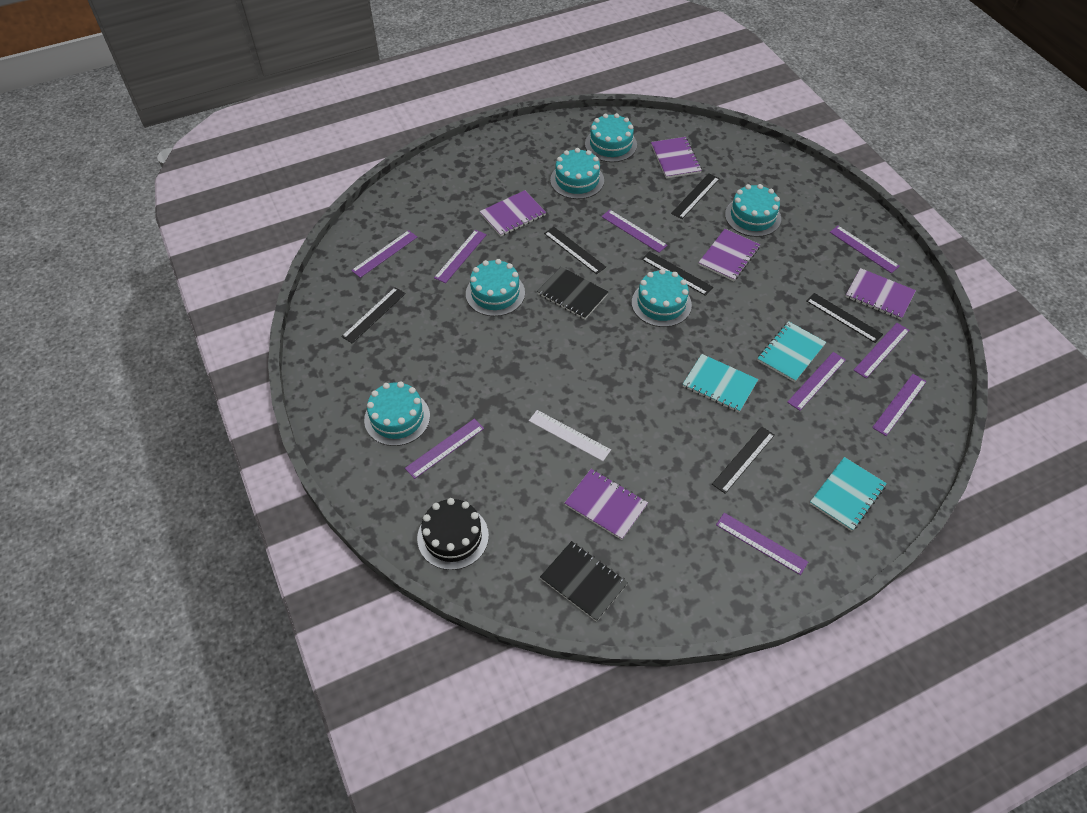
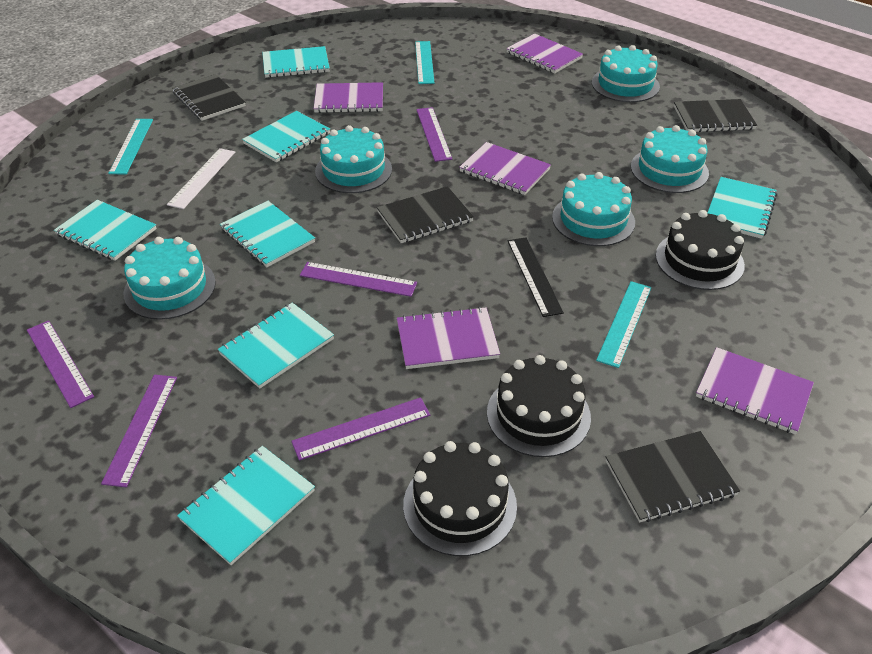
black cake: [417,498,489,570] = 1 -> [403,441,517,556] [487,355,591,457] [656,210,745,290] = 3
black notebook: [537,267,608,320] [540,541,628,622] = 2 -> [172,74,245,121] [377,186,474,243] [606,431,740,522] [674,99,757,132] = 4
black ruler: [341,287,406,343] [544,227,606,274] [642,251,713,296] [671,173,720,219] [712,426,775,494] [807,293,883,343] = 6 -> [507,237,564,317] = 1
purple ruler: [351,230,417,278] [405,419,484,479] [434,230,487,283] [601,210,668,253] [716,513,808,575] [787,352,846,411] [830,226,900,273] [853,323,910,378] [872,374,927,436] = 9 -> [27,320,94,408] [101,375,177,487] [291,397,430,461] [300,262,417,297] [416,107,452,162] = 5
turquoise cake: [364,381,430,446] [466,259,525,316] [550,148,604,199] [585,113,637,162] [632,269,692,327] [725,184,781,237] = 6 -> [123,237,216,320] [315,125,392,193] [552,172,635,246] [592,45,660,102] [631,125,709,193] = 5
turquoise notebook: [683,354,758,412] [757,321,826,382] [810,457,887,531] = 3 -> [54,200,157,261] [177,446,315,565] [218,303,334,389] [220,201,315,267] [242,111,330,163] [262,46,330,78] [707,177,777,239] = 7
turquoise ruler: none = 0 -> [108,119,153,174] [415,41,434,84] [596,281,652,368] = 3

